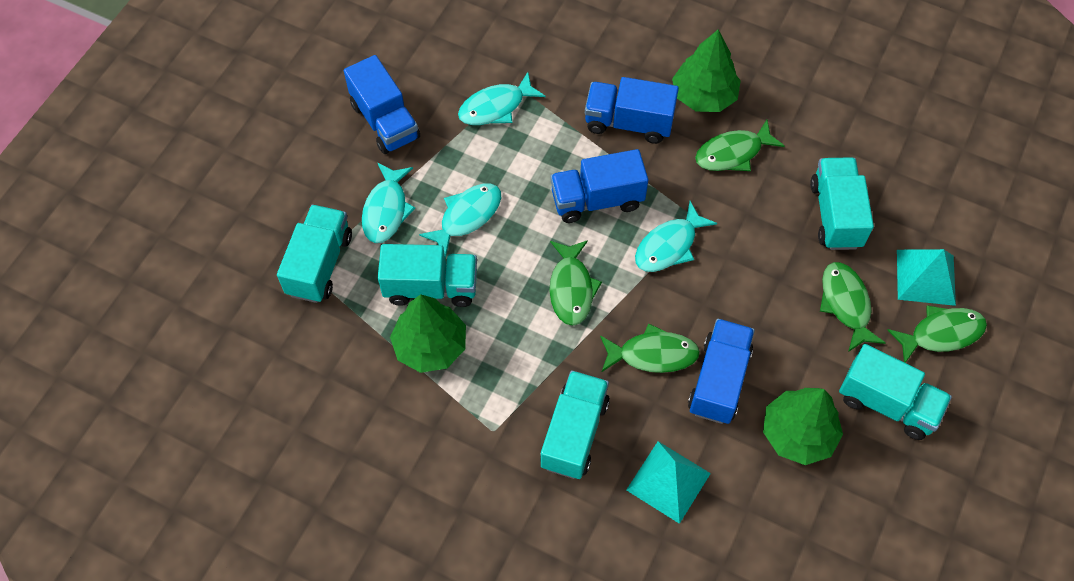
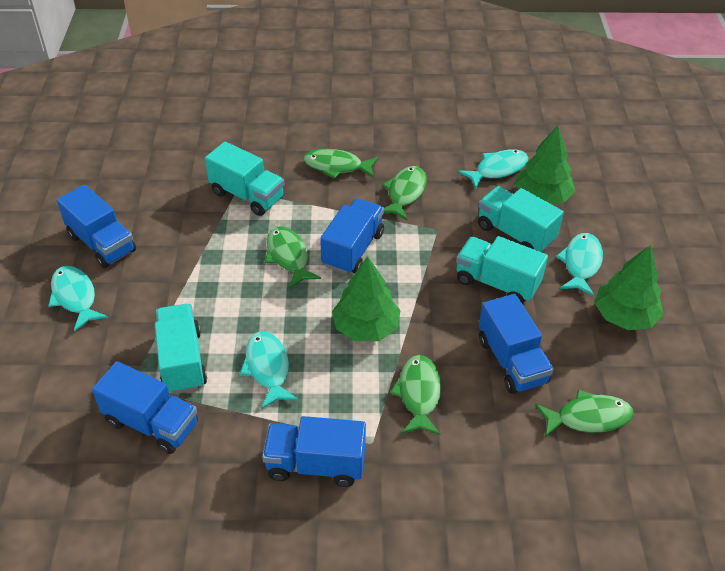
blue truck: [344,55,420,154] [550,149,648,223] [585,77,679,144] [688,319,755,424] = 4 -> [57,185,136,268] [92,361,198,454] [262,416,366,487] [320,198,384,274] [479,294,554,394] = 5
turquoise pyramid: [626,441,711,524] [897,249,956,306] = 2 -> none = 0
turquoise truck: [277,205,352,303] [378,244,477,307] [540,370,610,479] [810,157,874,250] [839,344,952,440] = 5 -> [155,304,207,394] [205,142,284,216] [456,236,548,304] [478,186,564,252] = 4

